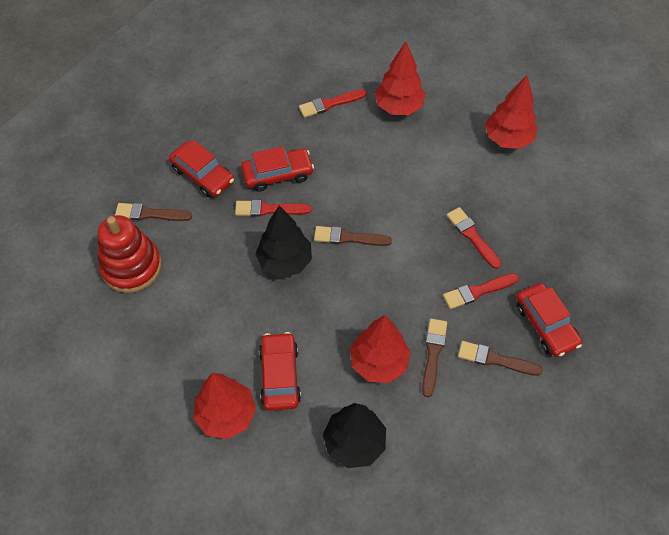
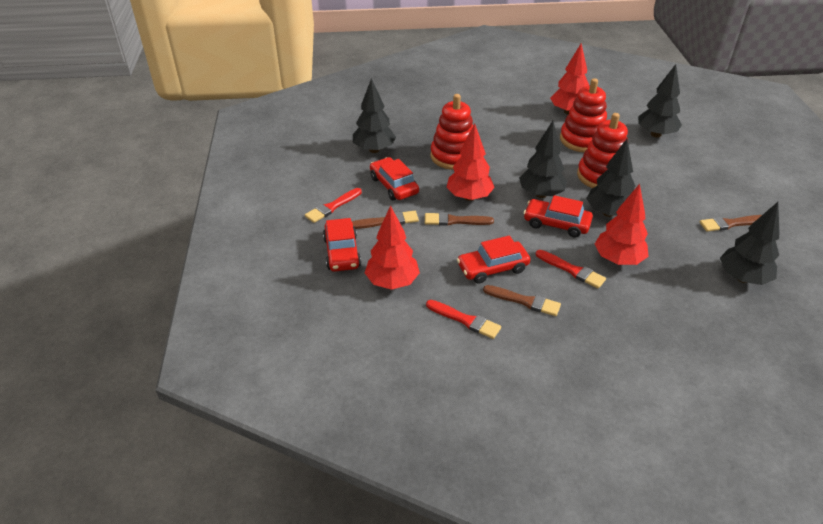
black tree: [255,205,312,278] [323,403,386,468] = 2 -> [353,78,396,153] [519,121,567,198] [586,139,635,217] [638,64,682,138] [720,202,779,285] = 5
red brush: [235,200,311,217] [299,89,367,118] [443,273,519,309] [446,207,501,269] = 4 -> [305,188,362,223] [426,300,501,339] [536,250,606,288] = 3
red stacking toy: [98,215,162,293] = 1 -> [431,94,473,170] [560,78,607,153] [577,113,628,188] = 3

